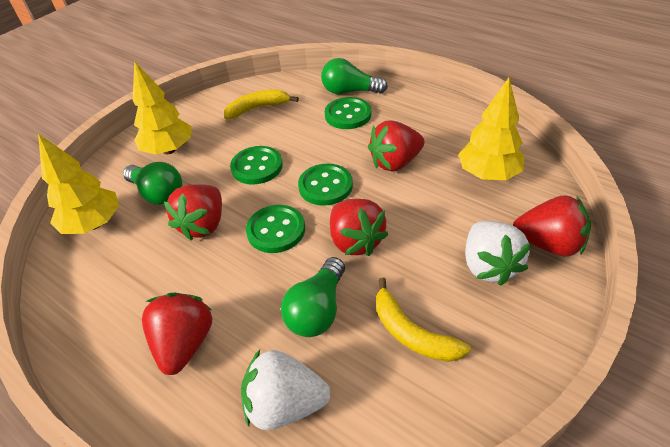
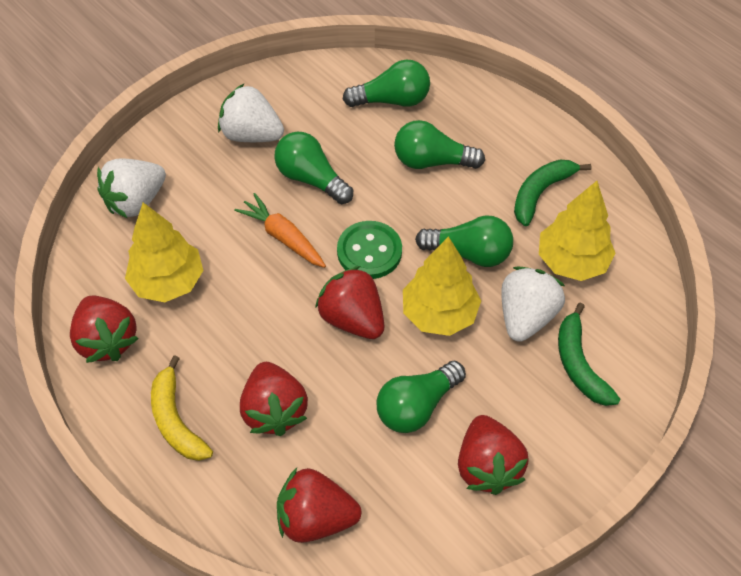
green banana: none = 0 -> [514,160,592,226] [558,303,620,406] = 2
green button: [230,146,283,185] [246,205,305,253] [298,163,353,206] [325,97,371,129] = 4 -> [337,221,402,279] = 1
green light bulb: [123,162,182,205] [281,257,345,337] [321,58,388,94] = 3 -> [274,132,353,204] [343,60,430,107] [376,361,466,433] [394,120,485,169] [415,215,513,267] = 5
orange carrot: none = 0 -> [234,193,326,268] = 1
white strawberry: [241,350,331,430] [465,221,531,286] = 2 -> [97,158,166,219] [218,84,284,142] [501,267,565,342] = 3
yellow banana: [224,89,299,119] [376,278,471,362] = 2 -> [151,355,213,461] = 1

